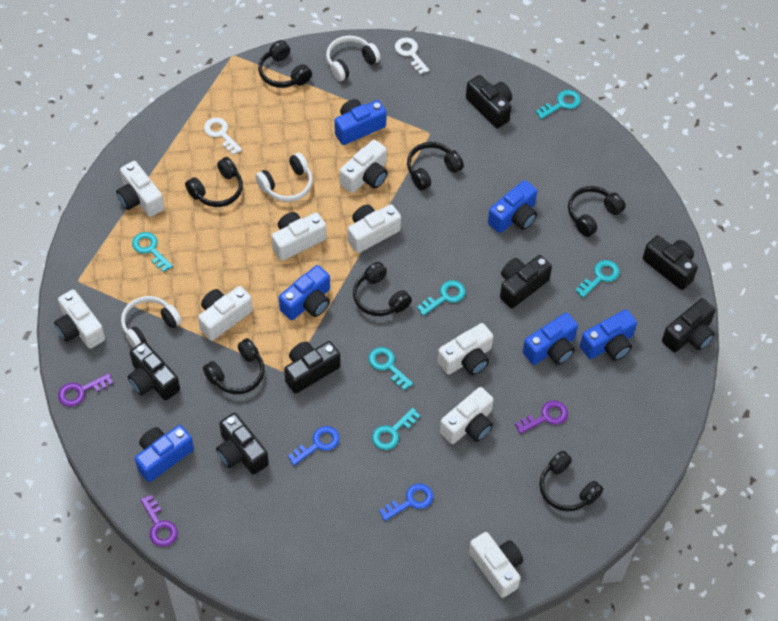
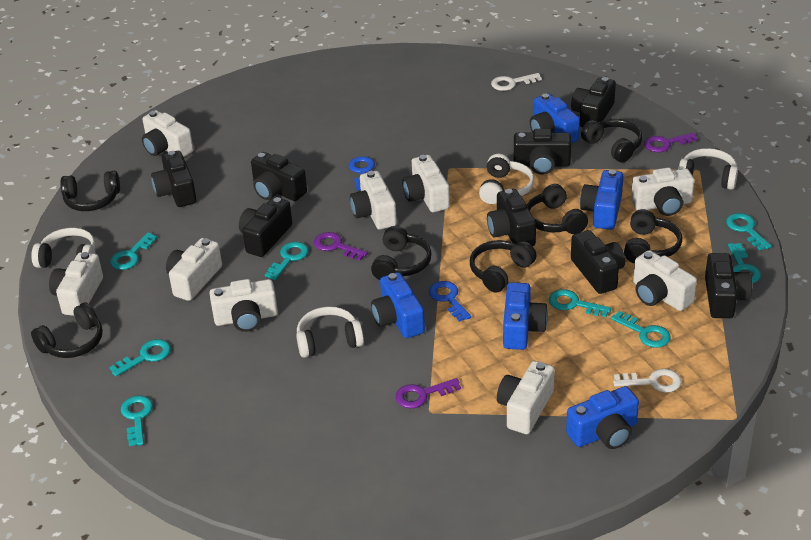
black camera: [128,341,180,400] [216,413,269,475] [284,341,340,394] [466,75,512,128] [500,255,552,308] [643,235,698,290] [662,298,716,352] = 7 -> [151,151,197,207] [239,197,292,257] [251,152,307,201] [487,189,536,246] [514,129,571,175] [571,77,616,127] [571,230,625,294] [705,253,752,318] = 8
blue camera: [135,425,194,482] [279,265,330,320] [334,99,387,145] [488,180,537,233] [523,313,578,365] [580,309,637,361] = 6 -> [371,272,425,338] [503,282,548,350] [530,93,580,143] [566,386,639,449] [580,170,623,230] = 5
turquoise key: [132,232,173,272] [368,347,413,390] [372,408,420,450] [417,280,466,316] [536,90,581,119] [575,260,620,298] = 6 -> [109,339,171,377] [110,232,157,270] [121,395,153,446] [265,242,309,280] [549,289,611,317] [611,311,671,348] [726,213,771,250] [728,243,761,283] = 8
white headphones: [121,296,182,348] [255,153,313,202] [326,35,381,81] = 3 -> [31,227,96,268] [296,307,364,358] [479,154,534,204] [678,148,738,190] = 4

